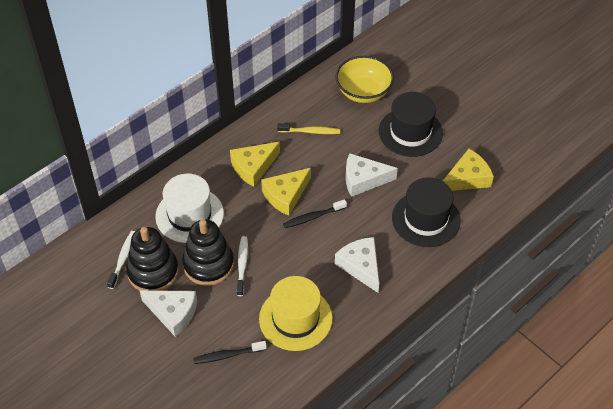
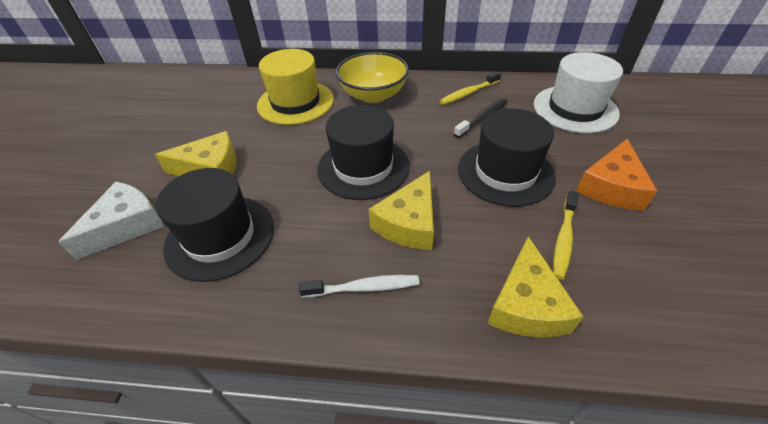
black hat: [379,92,443,157] [392,177,461,247] = 2 -> [156,168,274,282] [317,105,410,200] [458,109,556,207] = 3
black stacking toy: [126,227,179,291] [182,219,234,286] = 2 -> none = 0
black toothbrush: [193,341,267,364] [283,199,347,228] = 2 -> [454,99,508,138] = 1
orange cheese: none = 0 -> [576,139,657,211] = 1
white cheese: [139,290,197,337] [335,237,379,293] [346,153,398,197] = 3 -> [58,182,164,260] = 1
white toothbrush: [107,231,135,289] [237,236,248,296] = 2 -> [299,275,419,297] = 1
yellow toothbrush: [277,123,340,134] = 1 -> [439,71,501,105] [553,190,579,280] = 2

